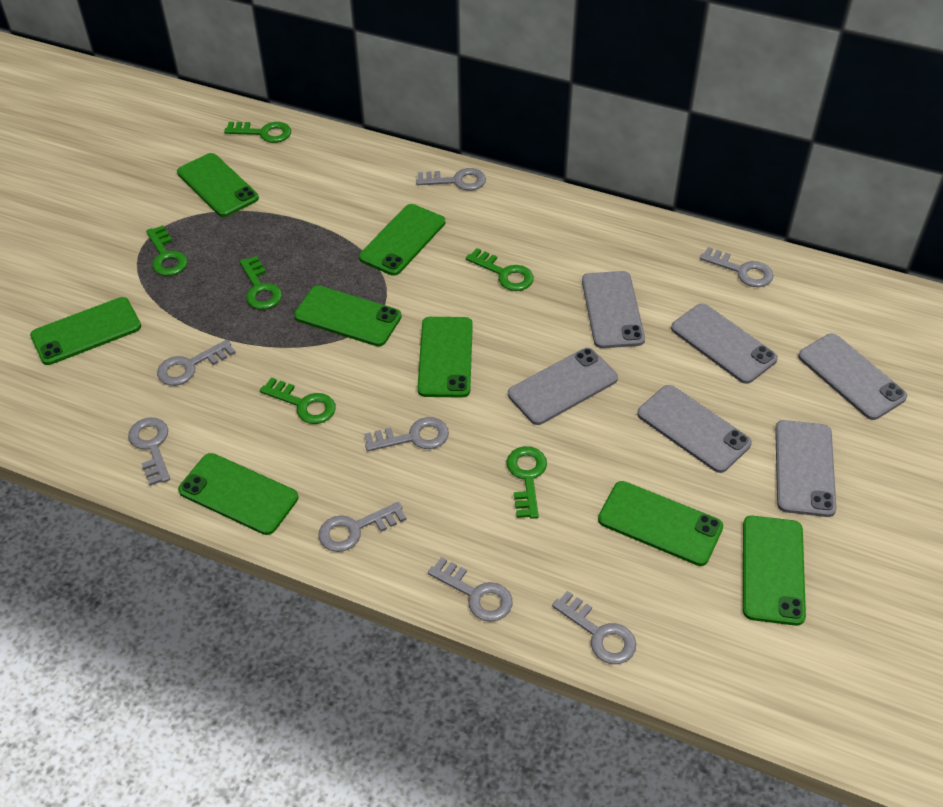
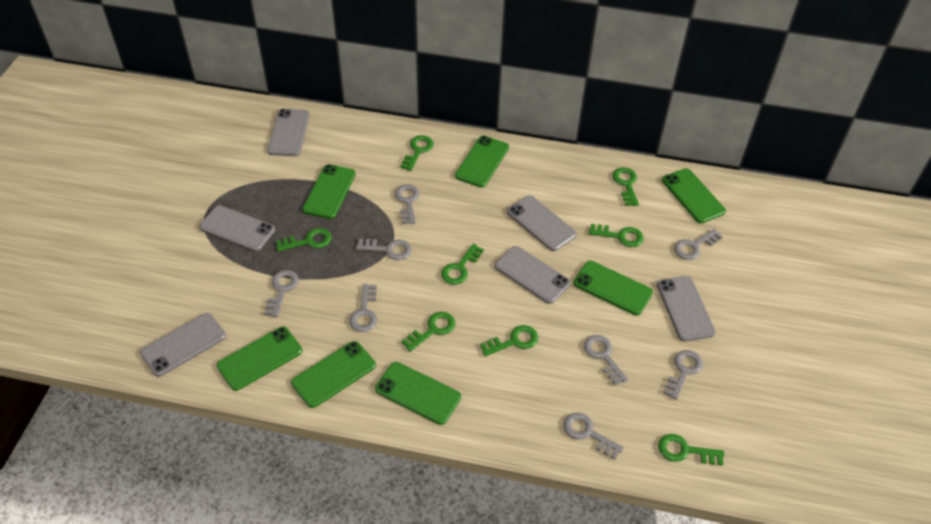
green key: [146,225,188,276] [224,122,291,143] [240,256,282,310] [260,377,336,424] [466,248,534,291] [506,446,547,519] = 6 -> [276,228,332,252] [400,135,434,171] [402,312,455,352] [441,244,484,285] [480,325,538,356] [589,224,644,247] [613,167,639,206] [658,434,724,466] = 8
green phone: [30,297,141,365] [177,153,259,217] [178,453,298,535] [294,286,402,346] [359,204,445,276] [417,317,473,398] [598,481,723,566] [743,516,806,626] = 8 -> [217,326,302,391] [291,341,376,408] [302,164,356,219] [375,362,461,425] [455,136,509,187] [574,261,653,315] [662,168,726,223] = 7

